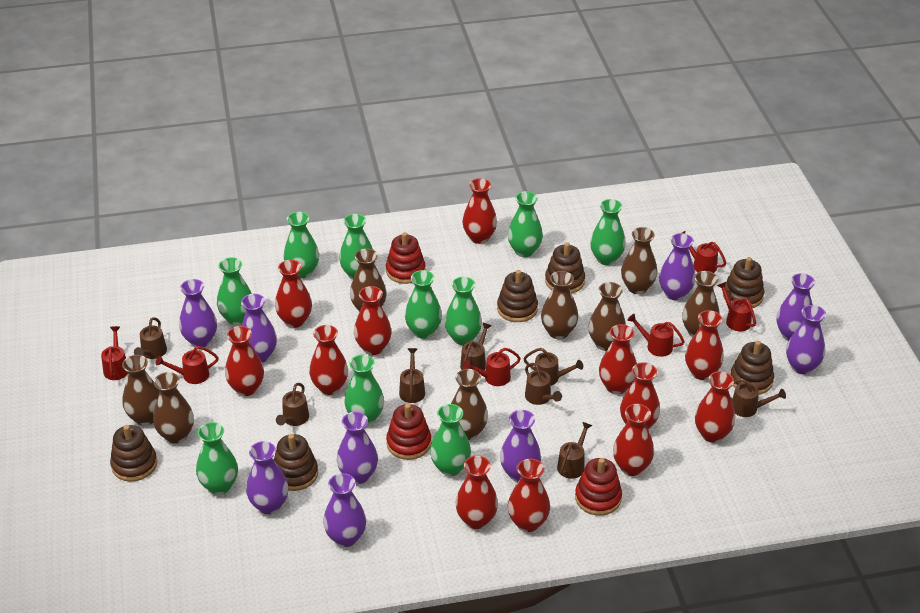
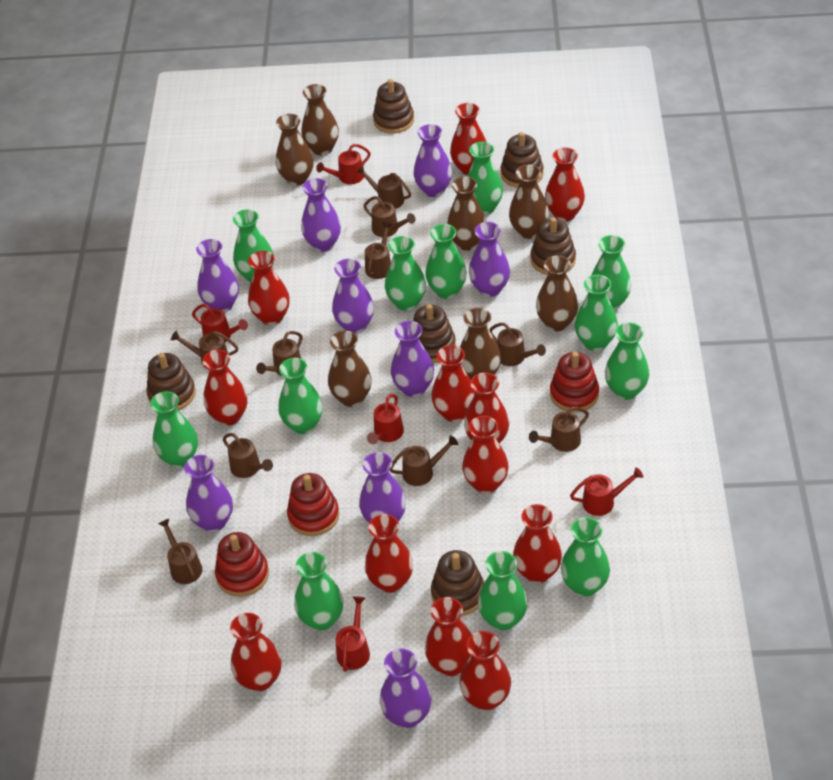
brown vase: [122,355,160,426] [153,372,194,444] [350,248,387,312] [451,369,488,440] [541,271,578,339] [588,282,626,351] [621,227,657,294] [682,271,720,337] = 8 -> [276,114,314,186] [301,84,339,156] [328,331,372,407] [447,176,486,251] [460,308,501,379] [509,165,549,239] [536,255,578,331] = 7
brown watering can: [134,317,167,359] [276,383,309,426] [399,348,425,403] [460,323,492,370] [523,348,583,386] [525,363,562,405] [557,422,592,479] [731,378,786,417] = 8 -> [158,519,202,584] [171,331,238,369] [223,433,273,478] [256,331,302,376] [356,165,411,209] [364,196,416,237] [365,222,392,279] [390,435,458,486] [489,323,546,366] [529,407,589,452] = 10
green vase: [196,422,238,495] [217,257,252,326] [283,212,319,278] [339,214,373,280] [344,355,384,425] [405,270,442,339] [430,404,471,476] [445,277,482,345] [508,191,543,257] [590,199,626,265] = 10 -> [150,391,198,468] [233,209,274,282] [278,358,323,434] [294,552,343,630] [385,236,426,311] [425,224,467,299] [467,142,503,215] [478,551,528,630] [561,517,610,597] [575,275,618,351] [591,235,631,310] [605,322,649,400] = 12
red watering can: [101,326,128,380] [156,346,219,384] [463,348,521,386] [627,314,685,357] [682,231,726,273] [717,282,756,331] = 6 -> [192,304,248,342] [316,144,370,184] [335,597,370,672] [367,394,404,444] [570,467,643,516] = 5

